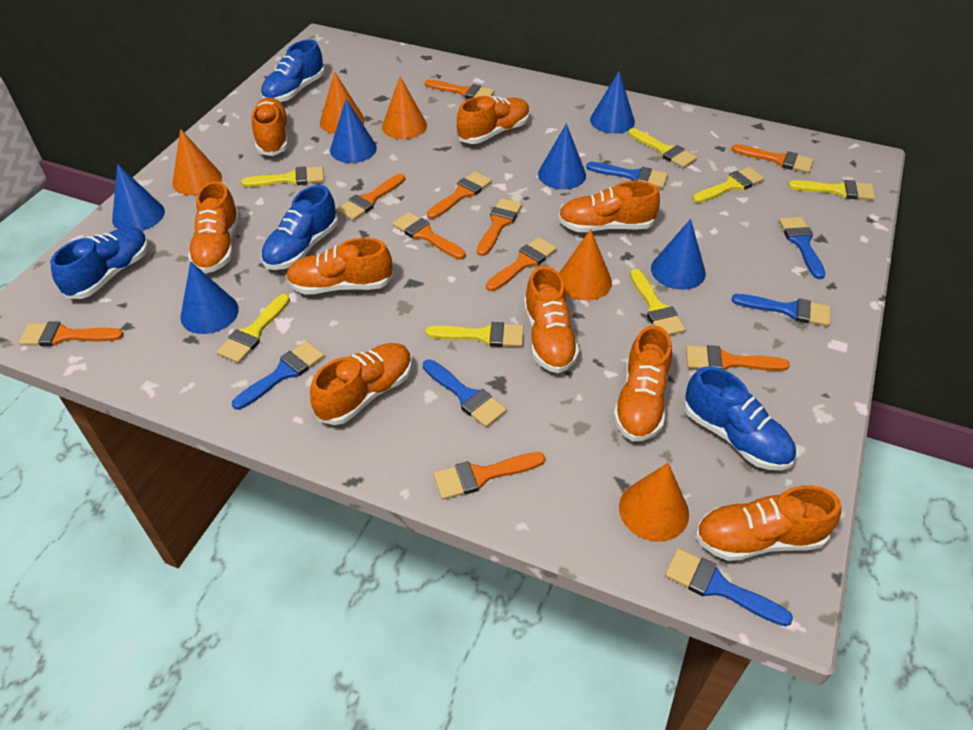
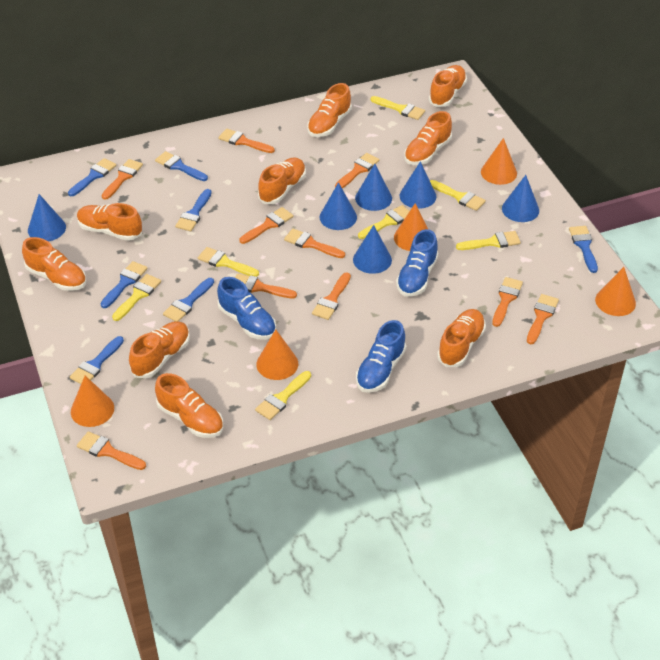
blue brush: [232,341,324,410] [423,359,506,427] [586,162,668,188] [665,548,793,626] [732,294,830,326] [779,217,826,279] = 6 -> [68,158,117,196] [70,336,124,384] [101,261,148,308] [155,151,208,181] [163,278,214,322] [175,189,212,231] [569,226,598,273] = 7
blue shoe: [50,227,149,299] [261,39,325,102] [261,185,338,270] [684,366,796,470] = 4 -> [217,277,276,340] [356,320,406,393] [396,229,438,297] = 3

